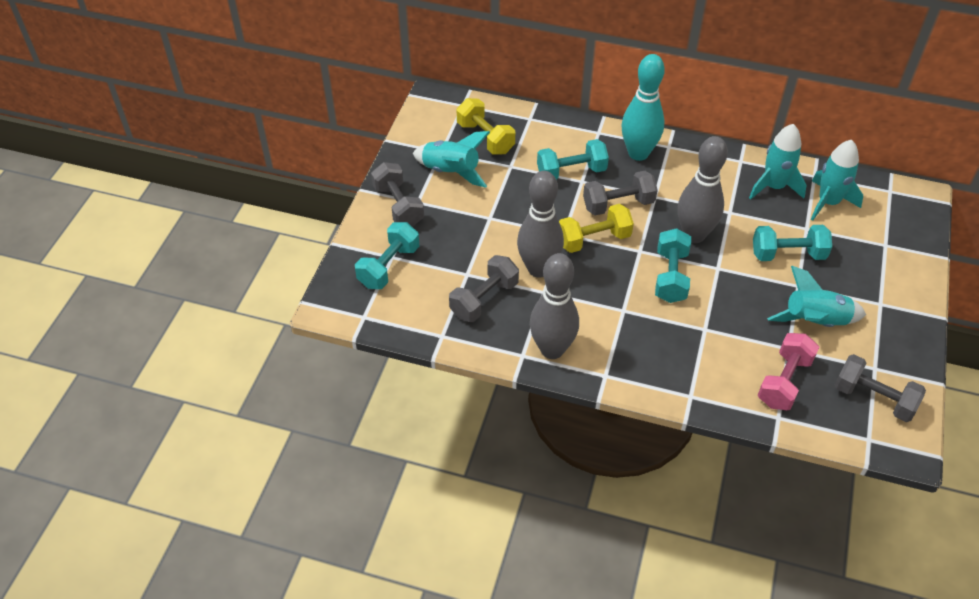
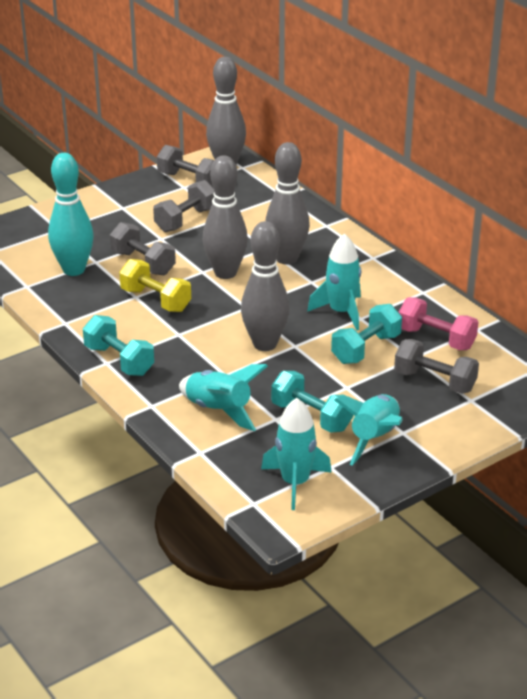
grey bowling pin: [517,171,564,278] [530,253,579,359] [678,136,728,243] = 3 -> [203,155,248,279] [206,57,246,165] [241,221,289,351] [266,142,310,265] = 4
turquoise dumbbell: [355,222,419,289] [537,139,609,180] [655,228,691,303] [753,225,832,261] = 4 -> [83,315,154,376] [271,371,353,433] [331,304,402,364] = 3
yellow dumbbell: [457,98,515,154] [559,204,634,253] = 2 -> [119,259,191,312] = 1

